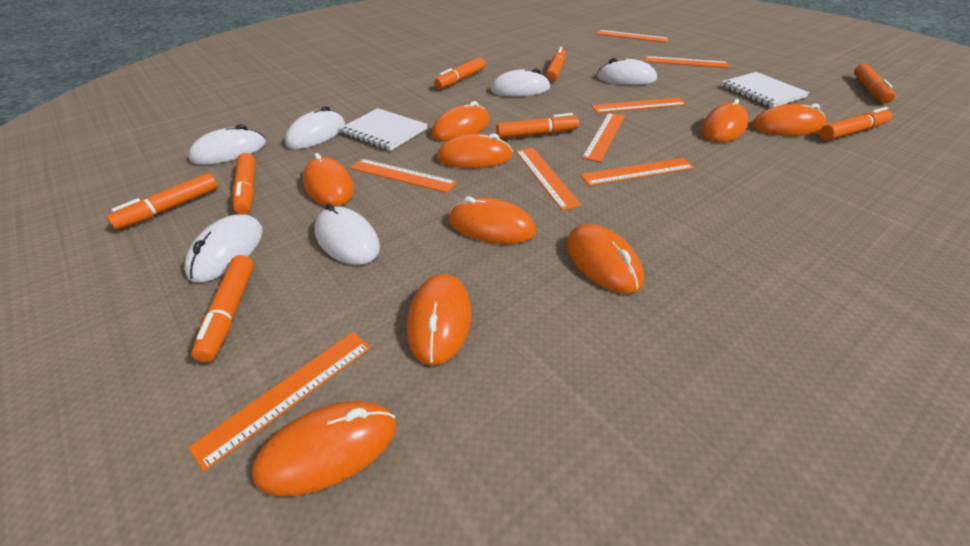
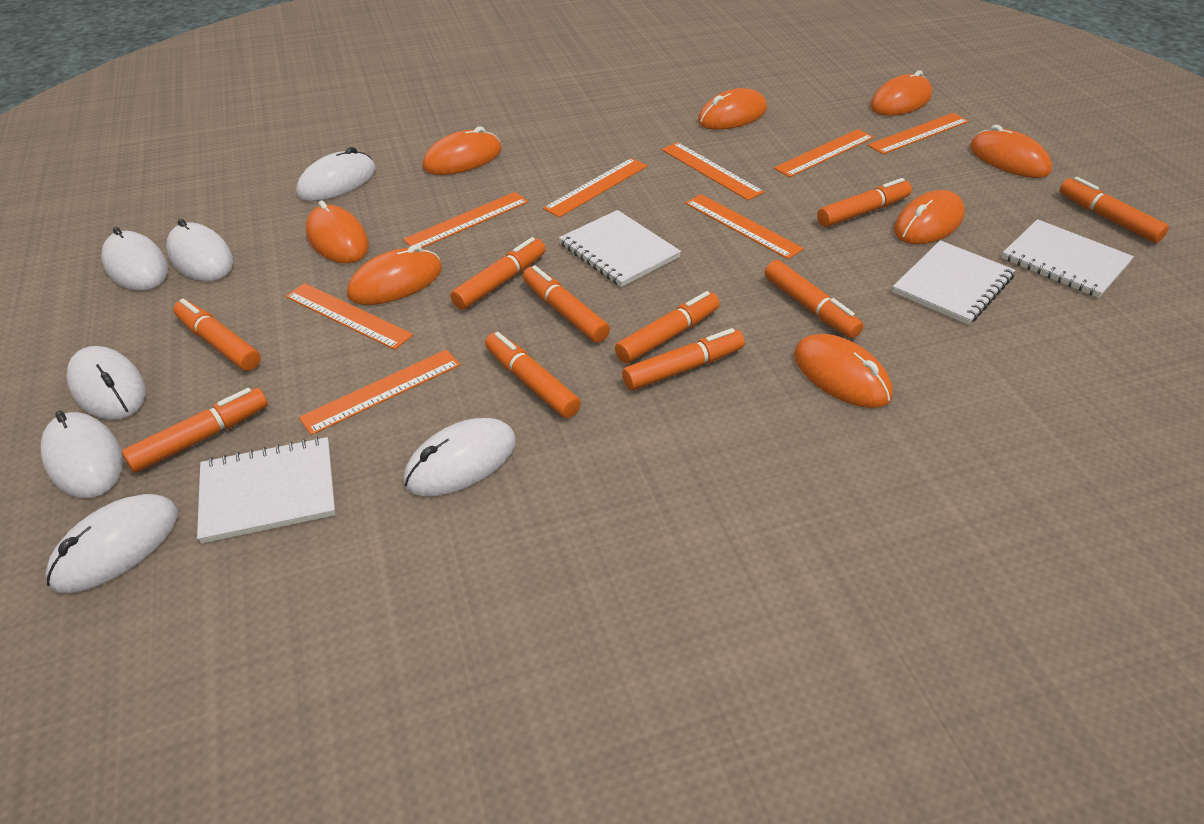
orange marker: [106,173,218,230] [191,255,254,362] [232,153,255,214] [434,57,485,89] [496,113,579,139] [545,47,566,83] [820,107,892,140] [854,64,895,103] = 8 -> [122,388,268,473] [173,299,261,371] [450,237,546,310] [485,332,581,418] [523,265,610,343] [615,291,720,363] [622,328,745,391] [765,260,863,338] [817,178,912,227] [1060,177,1169,243] = 10
orange mouse: [252,401,396,496] [303,153,354,207] [407,274,471,365] [432,101,490,141] [437,133,513,168] [449,196,536,244] [567,224,644,294] [701,99,748,142] [752,104,826,136] = 9 -> [306,201,369,263] [347,245,442,305] [422,126,502,175] [698,88,767,130] [794,334,892,408] [870,70,932,116] [894,190,965,244] [970,125,1052,178] = 8
white mouse: [184,214,263,282] [188,124,266,165] [285,106,345,149] [314,203,380,265] [490,68,551,97] [597,58,657,85] = 6 -> [41,411,123,498] [45,494,178,593] [66,346,146,420] [101,227,168,291] [166,219,233,281] [296,147,376,201] [403,418,516,496] = 7
white notebook: [339,108,427,151] [721,72,810,108] = 2 -> [197,437,335,543] [559,210,681,287] [892,240,1015,325] [1002,219,1134,298] = 4

